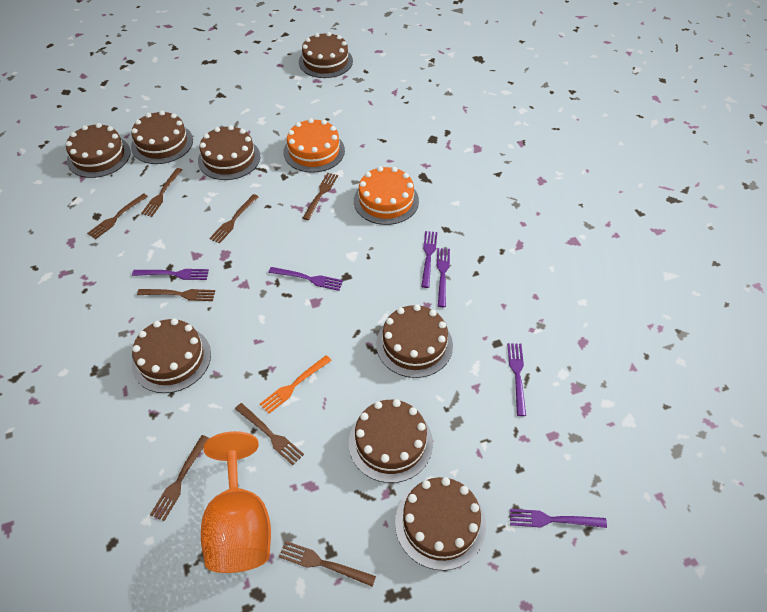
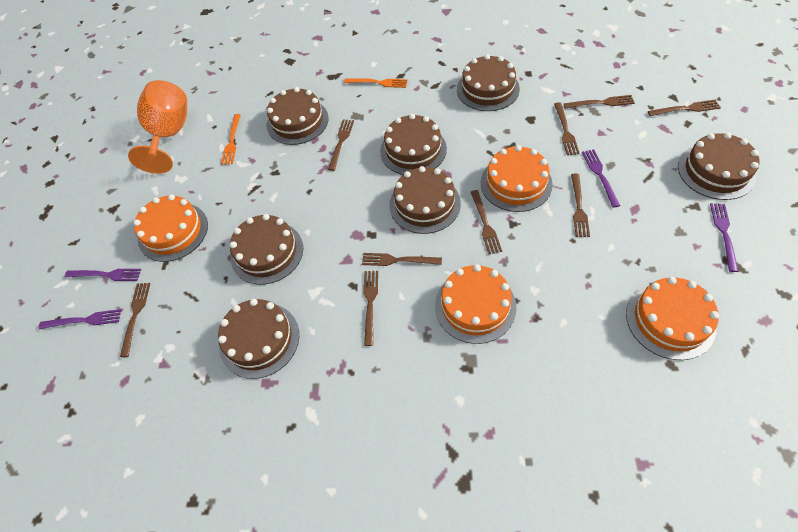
brown cake: [66,123,131,178] [131,110,193,164] [132,318,211,393] [198,125,260,180] [299,32,353,78] [349,399,433,483] [376,304,453,378] [395,477,486,570] = 8 -> [218,299,299,379] [230,214,303,285] [267,87,329,145] [380,114,447,175] [389,166,461,234] [457,54,520,111] [678,132,760,200] = 7
brown fork: [87,193,148,239] [137,289,215,301] [141,168,182,217] [150,435,209,521] [209,194,259,244] [235,403,304,465] [279,541,376,587] [303,173,338,220] = 8 -> [120,283,150,357] [328,119,354,171] [362,253,442,266] [363,271,378,346] [471,190,502,254] [554,102,580,155] [564,95,635,109] [571,174,590,237] [648,99,721,116] = 9
orange cake: [284,118,345,173] [354,166,419,225] = 2 -> [133,194,208,262] [435,264,516,344] [481,145,553,212] [626,277,719,360] = 4
orange fork: [260,355,332,414] = 1 -> [221,114,241,165] [344,78,407,88] = 2
purple fork: [132,269,209,280] [269,267,343,291] [421,231,437,288] [437,248,450,307] [507,343,526,416] [510,509,607,528] = 6 -> [39,309,121,329] [65,269,141,281] [582,149,620,208] [710,203,739,272] = 4

